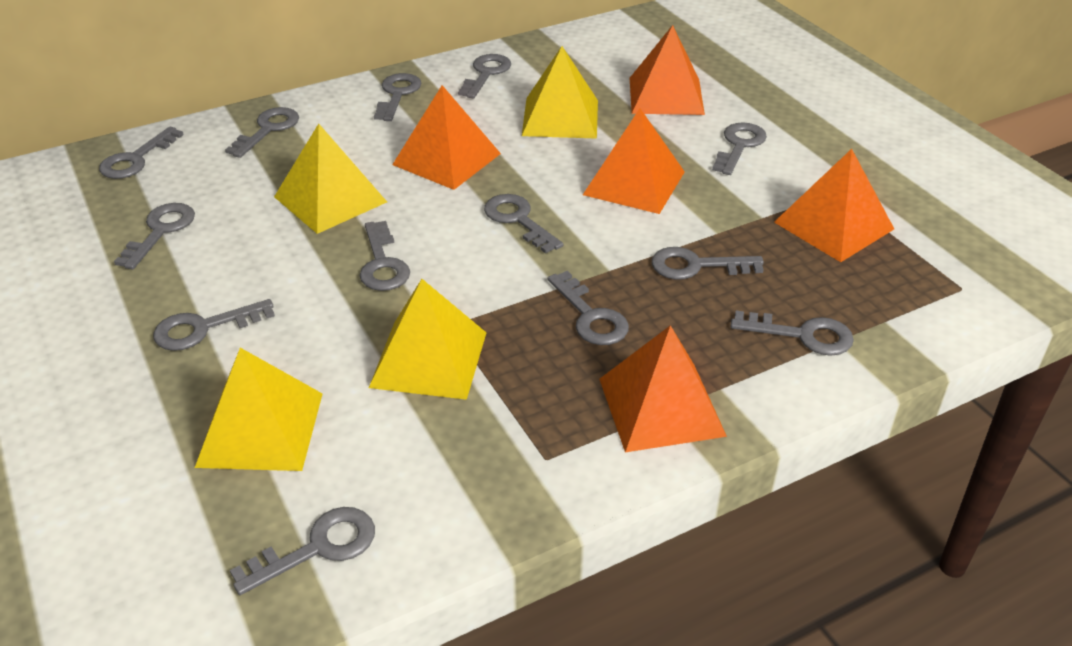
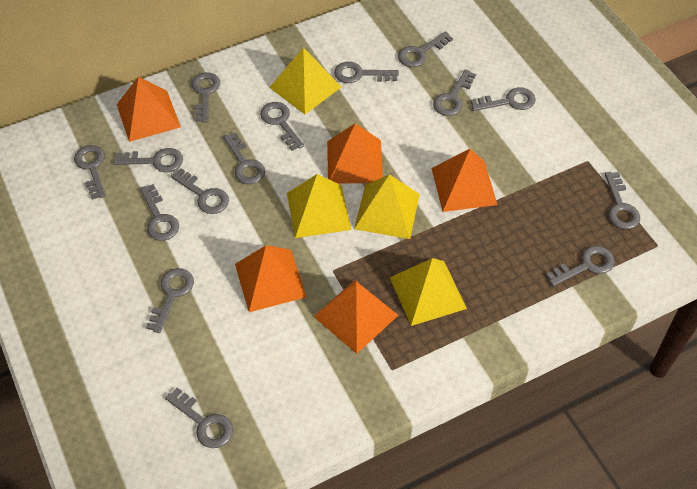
grey key: [99,127,184,179] [114,203,195,269] [153,299,275,351] [225,107,299,158] [230,507,375,595] [359,221,410,291] [374,73,422,121] [458,54,511,98] [484,194,563,254] [548,271,629,345] [652,247,764,280] [712,122,767,175] [731,311,854,356] = 13 -> [74,145,106,199] [114,148,183,172] [140,184,179,241] [146,268,194,333] [165,387,233,448] [171,168,229,214] [191,72,220,122] [223,132,265,184] [260,102,304,151] [334,62,399,83] [398,31,453,67] [433,69,476,116] [471,87,536,111] [546,246,615,286] [605,172,640,229] = 15

